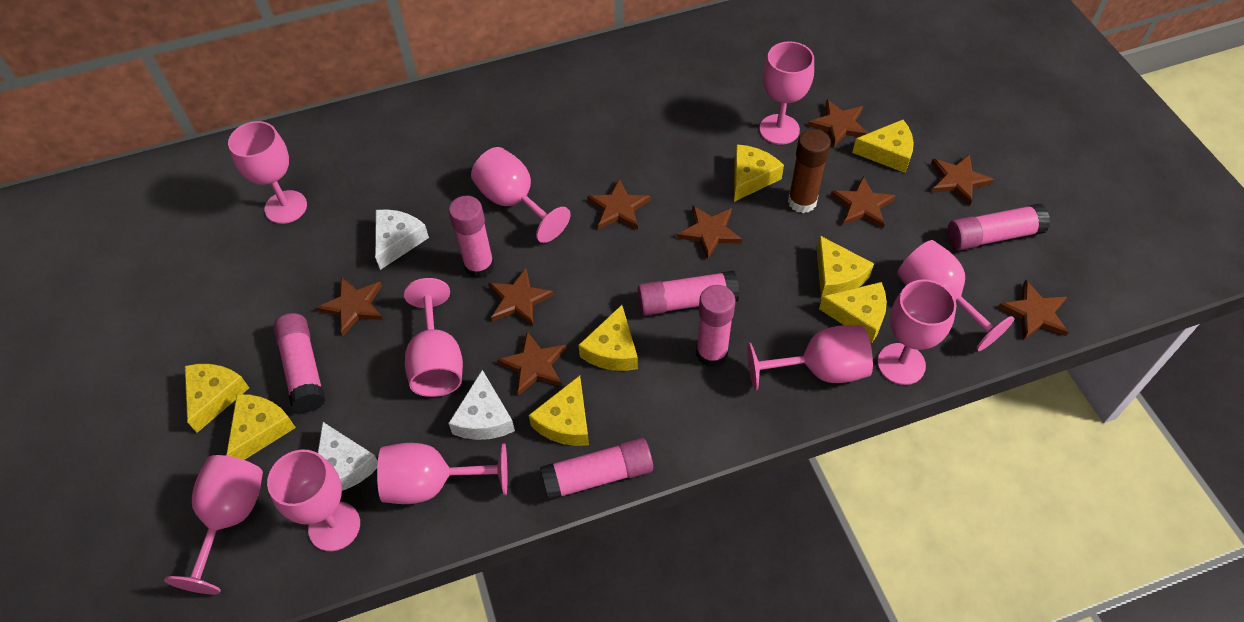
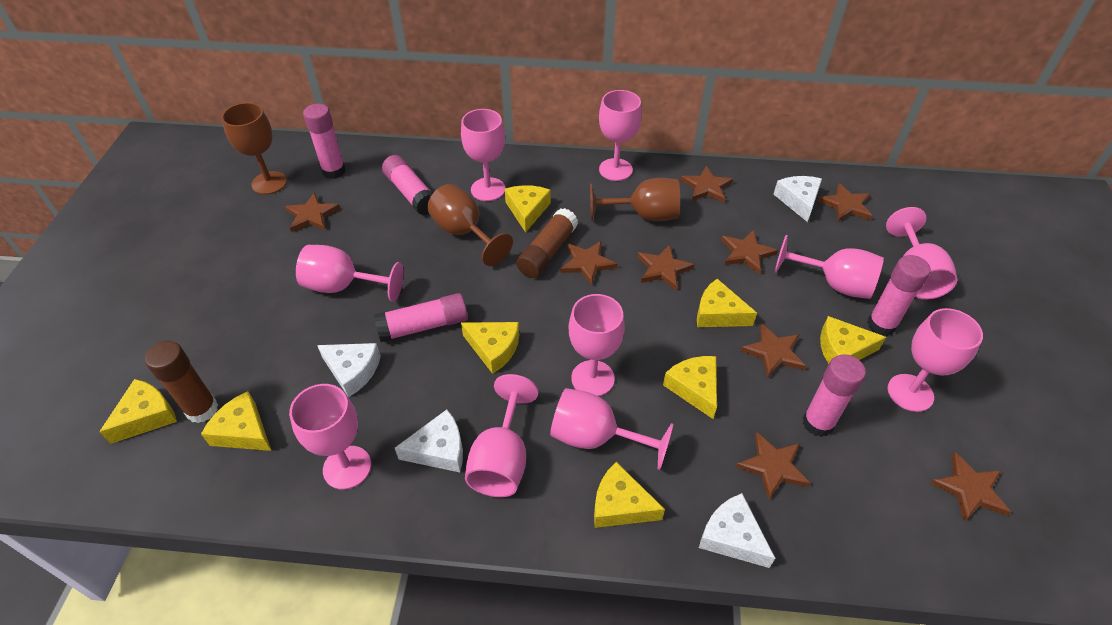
brown glue stick: [788,129,831,213] = 1 -> [145,341,218,423] [516,208,578,278] = 2
brown goblet: none = 0 -> [221,103,287,195] [427,184,513,266] [590,178,680,221] = 3
pink glue stick: [273,313,325,413] [449,196,494,278] [540,438,653,501] [638,271,739,316] [696,285,736,367] [947,204,1050,251] = 6 -> [303,104,346,179] [374,293,468,342] [382,155,433,215] [803,354,866,437] [867,255,931,336] = 5
white cheese: [318,422,378,491] [375,209,429,270] [448,370,515,440] = 3 -> [317,343,381,397] [395,410,463,472] [699,493,775,568] [774,176,822,222] = 4

